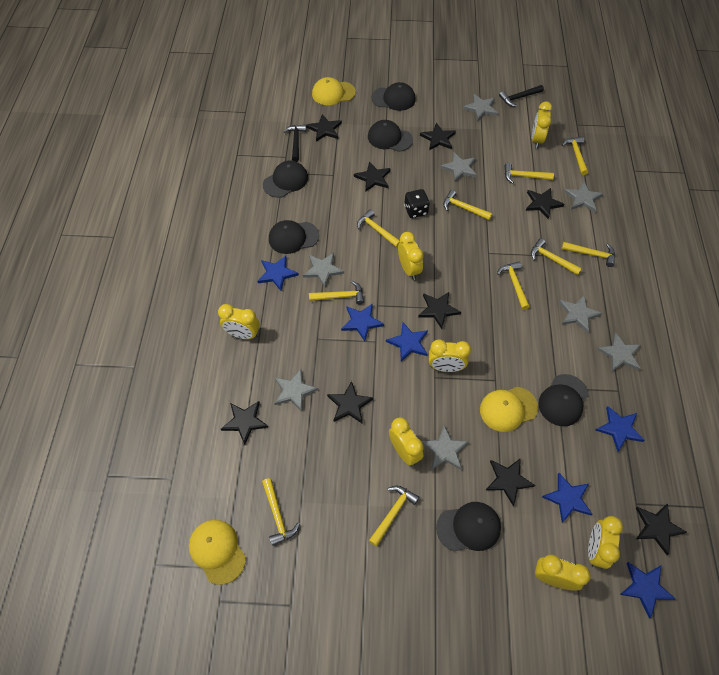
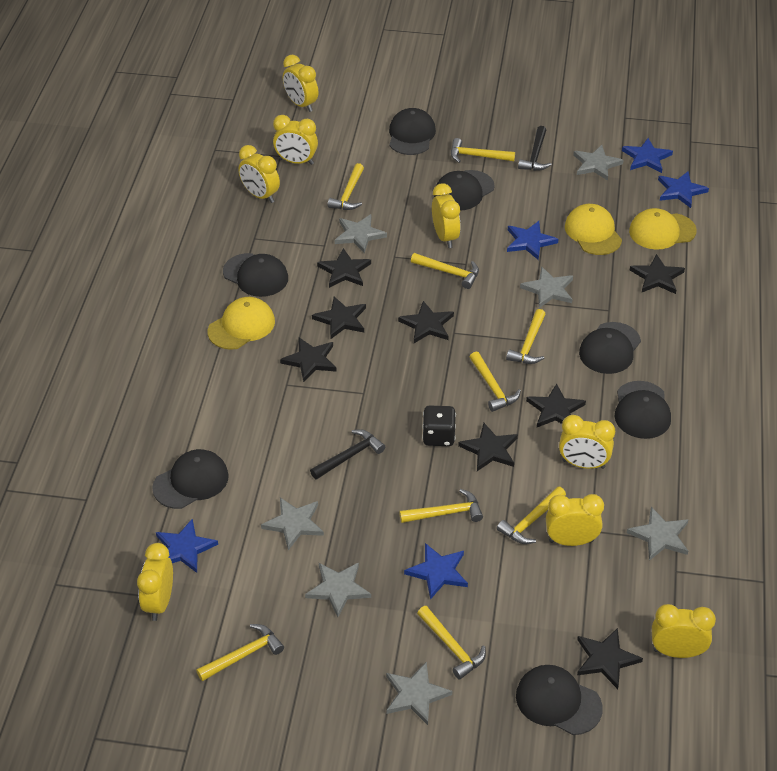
black cap: [263,160,308,198] [269,220,319,254] [368,120,413,152] [372,82,416,111] [436,502,501,552] [538,374,589,426] = 6 -> [152,449,229,509] [223,253,288,297] [389,108,436,155] [434,170,495,210] [516,665,603,735] [579,322,641,374] [614,381,671,439] = 7
black star: [221,401,269,445] [306,114,342,142] [327,381,373,424] [354,161,391,192] [418,292,461,329] [420,123,456,150] [486,458,535,506] [526,188,564,219] [636,504,687,555] = 9 -> [280,338,337,382] [312,296,366,339] [317,248,371,288] [398,301,454,343] [458,423,518,471] [526,383,586,427] [577,628,643,689] [630,254,685,294] = 8
blue star: [257,256,299,291] [341,303,384,342] [386,323,428,362] [542,473,592,523] [595,406,645,452] [620,562,676,618] = 6 -> [156,518,218,573] [404,543,468,600] [507,221,558,260] [622,138,673,173] [658,171,709,208] = 5
grey star: [274,369,318,411] [303,253,344,287] [421,425,469,470] [440,153,477,182] [463,94,498,121] [559,295,602,333] [564,182,603,212] [597,332,641,372] = 8 -> [261,498,324,550] [305,562,371,617] [335,214,387,253] [386,662,452,725] [520,267,573,308] [573,145,623,181] [627,507,688,561] = 7
yellow clock: [218,304,260,339] [389,417,424,466] [398,232,424,280] [429,339,471,372] [532,102,552,148] [535,555,591,590] [588,516,623,569] = 7 -> [137,543,173,621] [238,145,280,203] [273,115,318,165] [283,55,318,112] [432,183,461,248] [546,494,604,546] [559,415,615,469] [652,604,716,658] = 8
yellow hammer: [262,478,300,546] [309,281,364,305] [357,209,400,248] [369,486,419,546] [443,190,492,220] [497,262,530,310] [504,163,554,184] [531,238,582,275] [562,137,588,175] [562,242,615,267] = 10 -> [196,624,284,681] [328,163,364,210] [399,489,483,523] [411,253,479,289] [417,606,486,680] [451,138,515,163] [470,352,521,412] [497,486,566,544] [506,309,546,364] = 9

